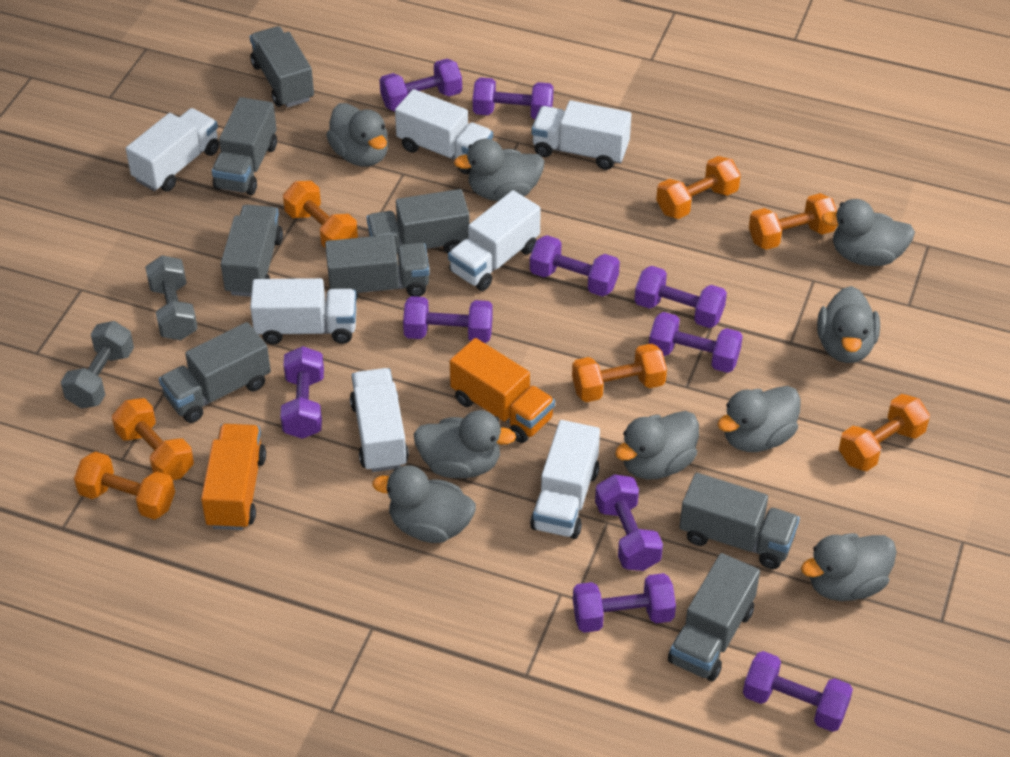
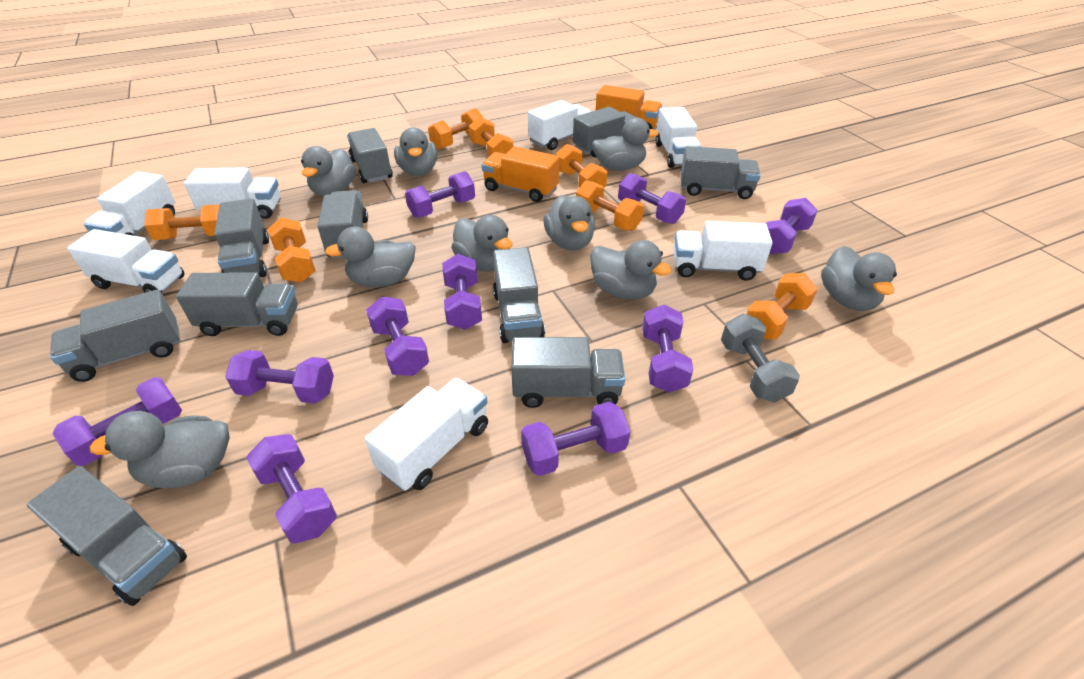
grey dumbbell: [61,321,134,409] [145,255,198,340] = 2 -> [721,314,800,403] = 1
grey truck: [159,322,271,423] [212,97,277,195] [221,205,283,297] [250,26,314,108] [325,235,430,300] [367,189,470,253] [668,553,760,681] [679,473,800,569] = 8 -> [27,466,187,606] [50,289,180,382] [176,272,298,336] [214,198,269,277] [317,190,368,258] [347,128,393,183] [493,247,545,343] [511,337,625,408] [573,107,636,157] [681,146,761,199] = 10

